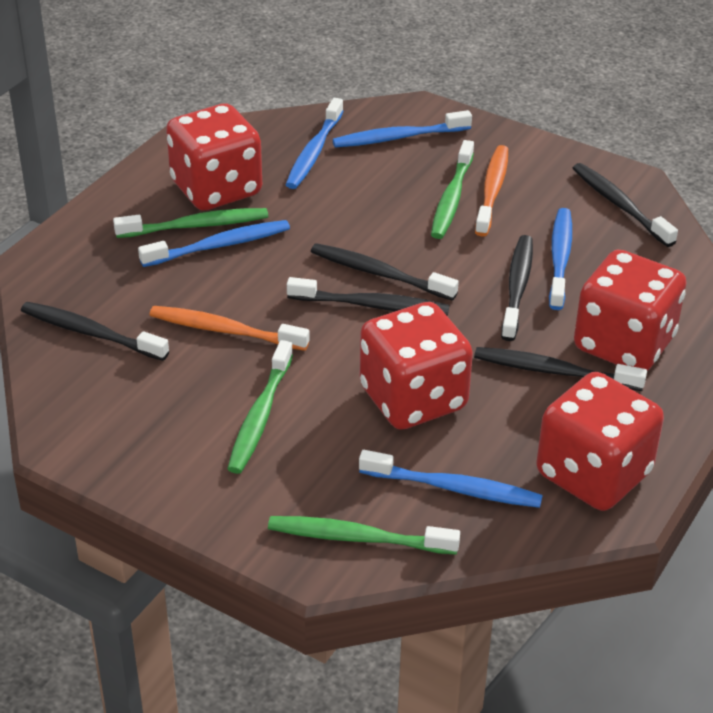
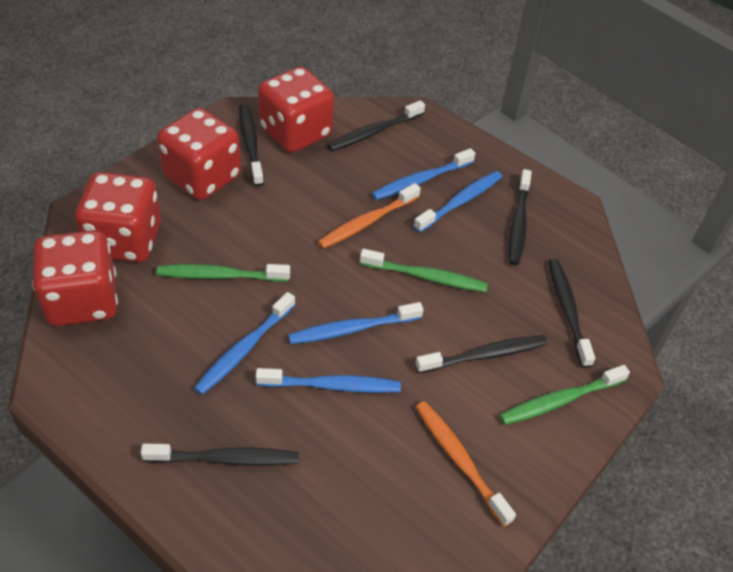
green toothbrush: [113,208,268,238] [227,340,293,474] [268,516,460,555] [431,140,474,239] = 4 -> [156,264,290,282] [360,249,488,292] [500,365,630,425] = 3

